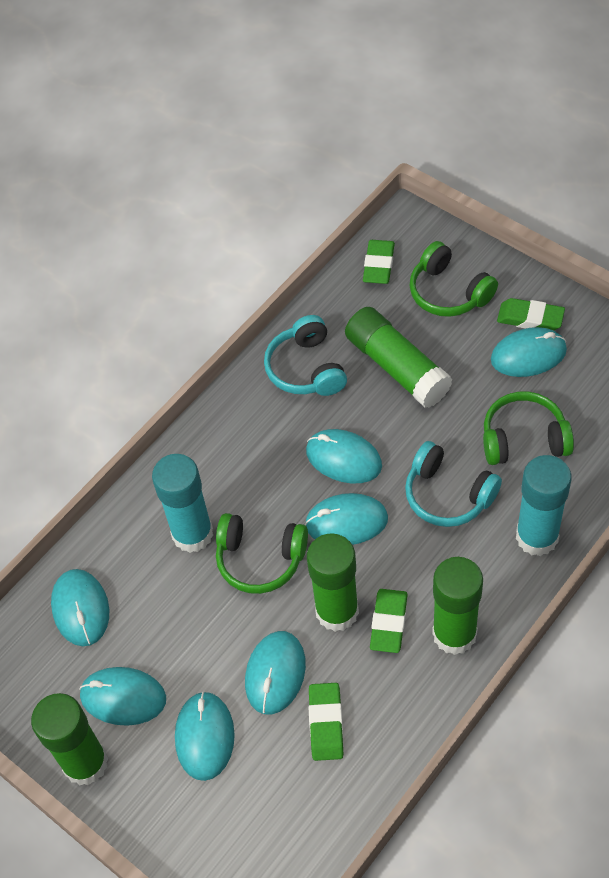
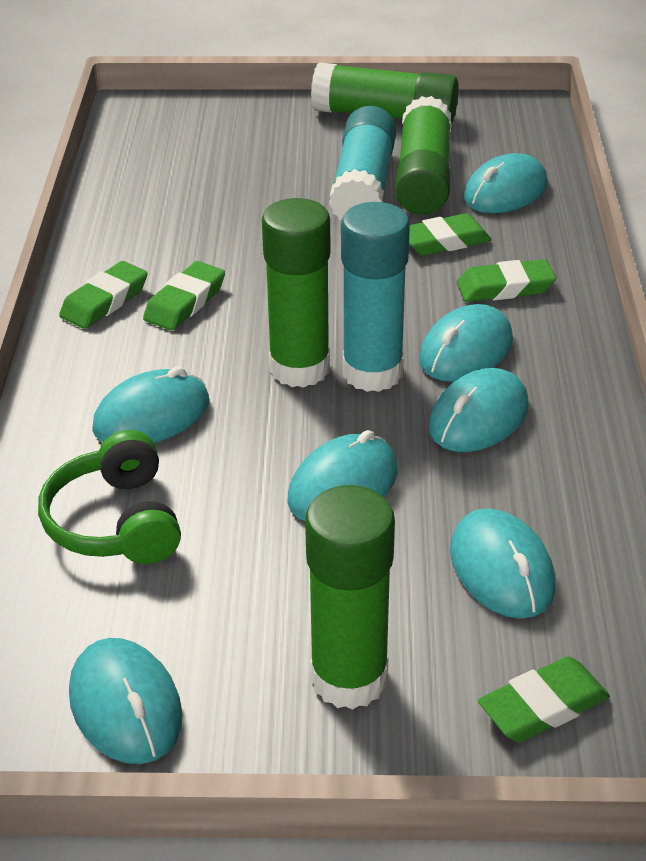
green eraser: [309,683,343,761] [363,240,395,284] [370,589,408,653] [497,298,565,330] = 4 -> [59,261,148,329] [143,261,225,331] [409,213,492,255] [456,259,556,302] [478,656,610,742] = 5
green headphones: [216,513,308,594] [409,241,498,317] [483,392,574,465] = 3 -> [38,430,181,564] = 1
turquoise headphones: [264,315,347,396] [405,441,502,527] = 2 -> none = 0

